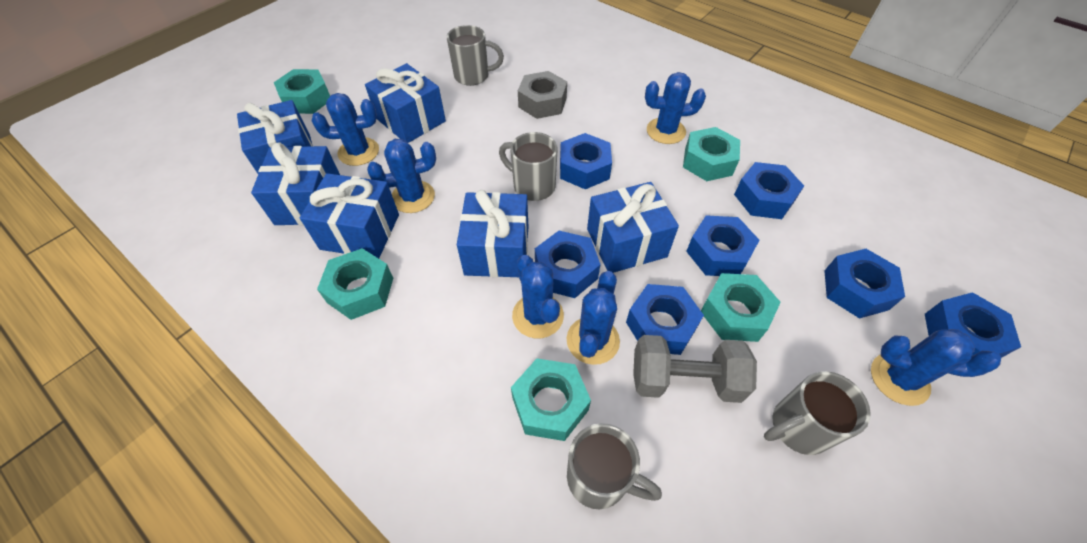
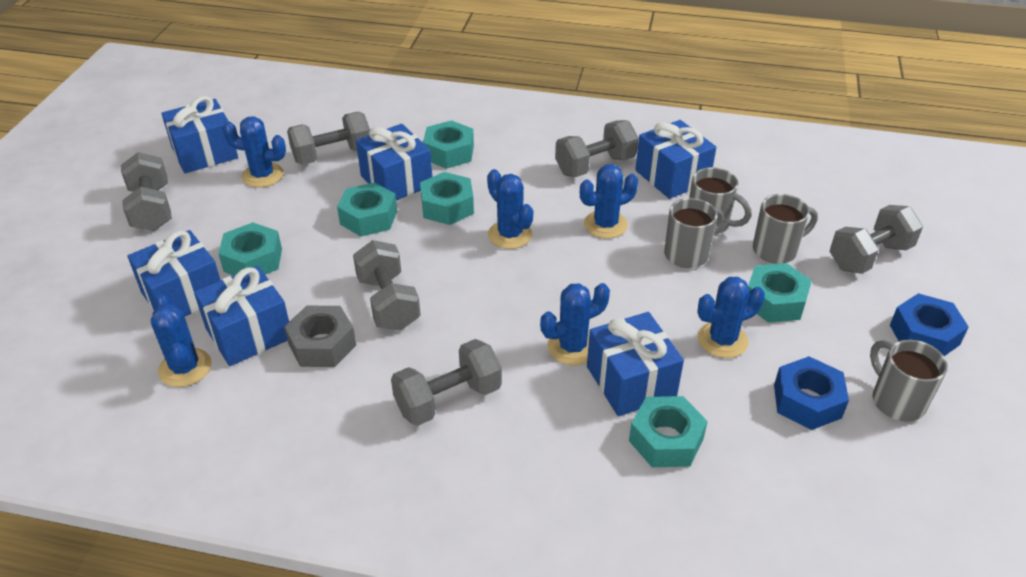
blue nut: [535,231,601,298] [560,133,612,189] [626,284,704,355] [686,215,759,276] [734,162,804,219] [825,249,905,319] [925,292,1021,358] = 7 -> [774,356,849,430] [890,293,969,356] = 2
grey dumbbell: [633,335,757,403] = 1 -> [121,152,172,231] [287,112,370,165] [353,240,421,331] [391,339,502,426] [555,120,638,177] [830,205,923,274] = 6
turquoise nut: [274,69,330,114] [317,248,393,320] [511,359,591,441] [683,127,740,181] [701,273,781,342] = 5 -> [218,222,282,275] [337,182,397,237] [420,172,474,225] [423,120,474,169] [629,396,708,467] [748,263,812,323] = 6

